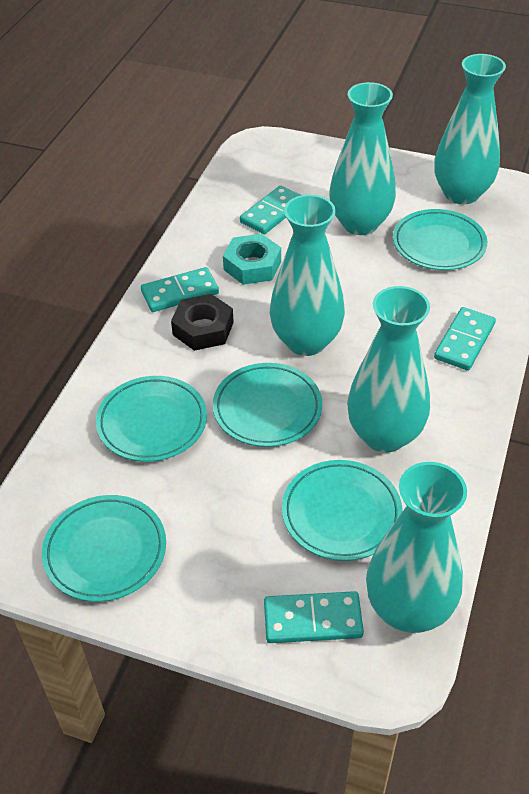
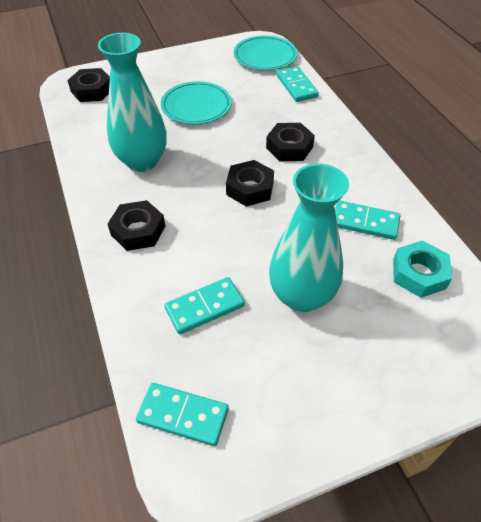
black nut: [171,294,234,351] = 1 -> [67,68,110,102] [108,200,165,251] [226,160,274,207] [266,123,315,161] = 4
turquoise plate: [42,495,166,602] [96,376,207,462] [213,363,322,447] [282,460,403,561] [393,209,487,270] = 5 -> [161,81,232,124] [234,36,297,70] = 2
turquoise vase: [270,195,345,356] [329,82,396,235] [347,286,430,453] [366,462,467,633] [434,54,506,204] = 5 -> [98,33,166,172] [269,164,349,312] = 2

